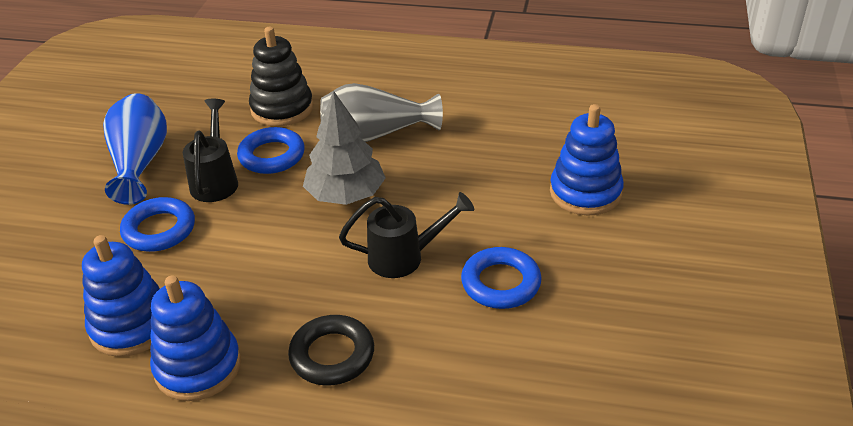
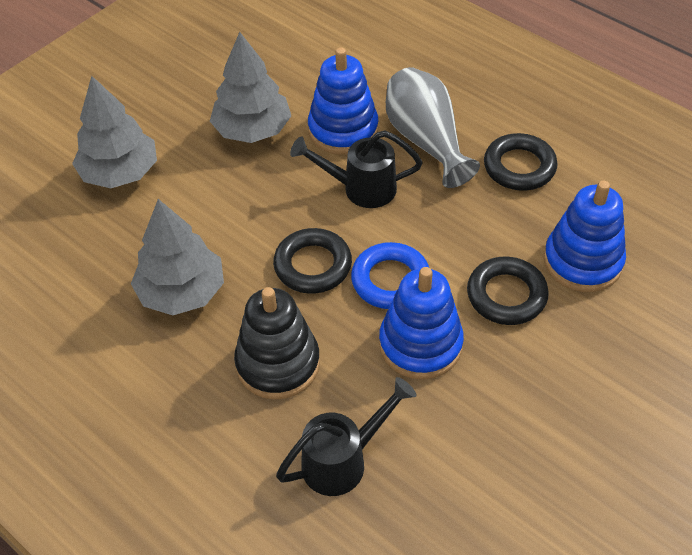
black ring: [288,315,374,386] = 1 -> [273,228,352,294] [467,257,549,325] [484,133,558,191] = 3
blue ring: [120,197,195,252] [237,127,305,174] [461,247,541,309] = 3 -> [351,242,429,309] = 1
blue vase: [103,93,167,205] = 1 -> none = 0
grey tree: [303,91,386,205] = 1 -> [72,76,157,188] [131,199,224,315] [210,32,291,143] = 3

